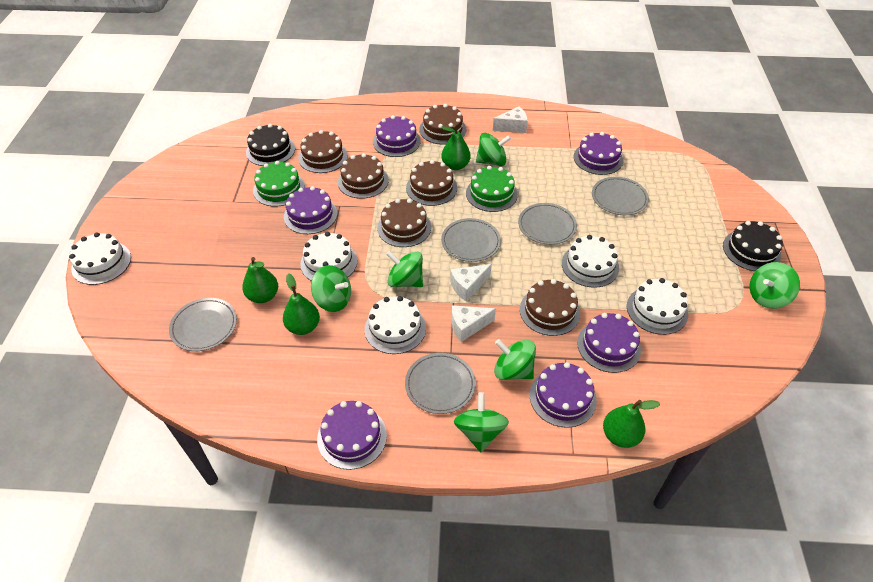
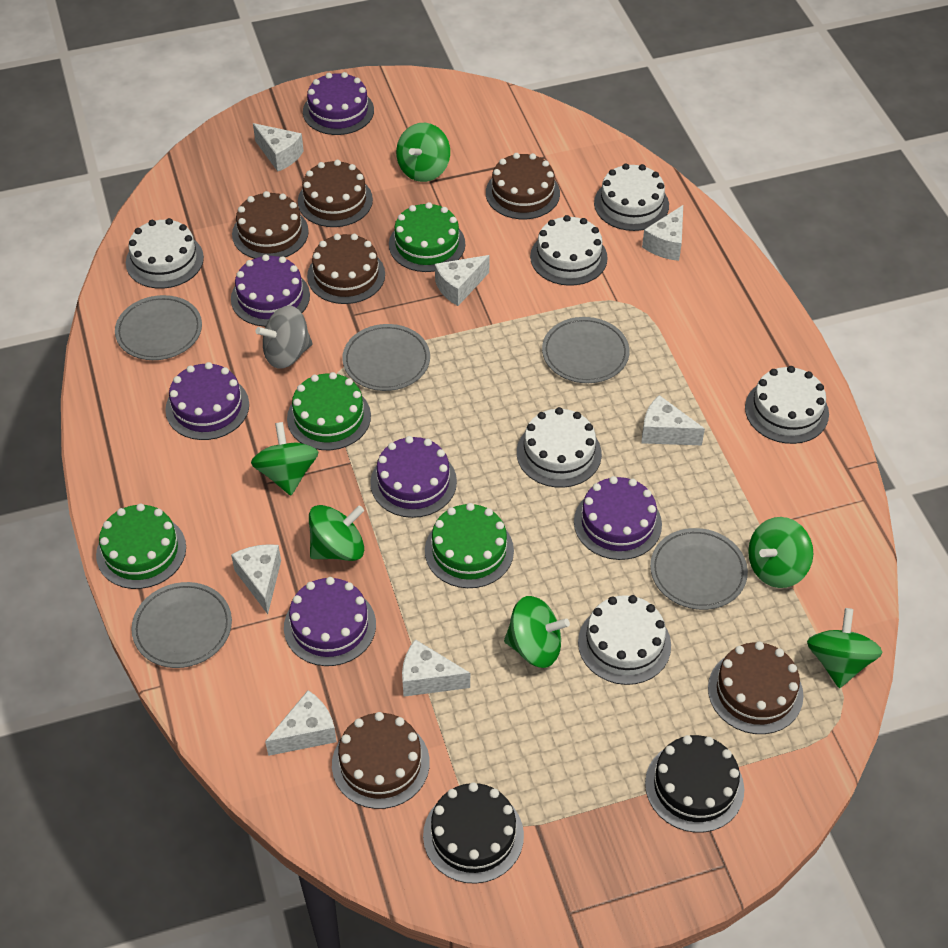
green cake: [253,161,305,207] [466,166,518,212] = 2 -> [96,503,186,589] [287,372,371,450] [389,202,465,272] [425,503,514,588] = 4
green pear: [242,257,278,303] [283,273,320,335] [441,125,471,170] [603,400,660,448] = 4 -> none = 0
grey spinning top: none = 0 -> [256,306,313,369] = 1
white cake: [69,233,131,285] [300,232,357,281] [365,296,426,354] [562,235,619,288] [627,278,688,335] = 5 -> [126,218,204,289] [517,407,602,488] [530,215,608,286] [578,595,671,685] [594,163,669,231] [745,366,829,444] = 6
white cheese: [450,264,492,302] [452,305,496,342] [493,106,528,133] = 3 -> [231,544,281,614] [253,123,304,172] [265,690,337,756] [402,639,470,697] [435,255,490,306] [641,395,705,445] [642,205,683,261] = 7

